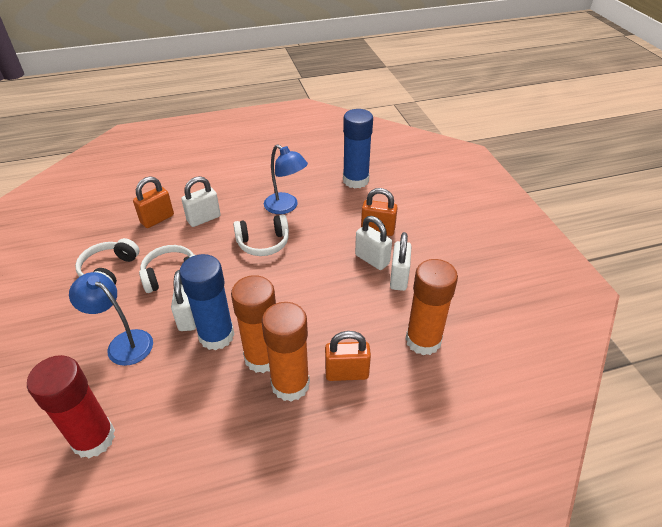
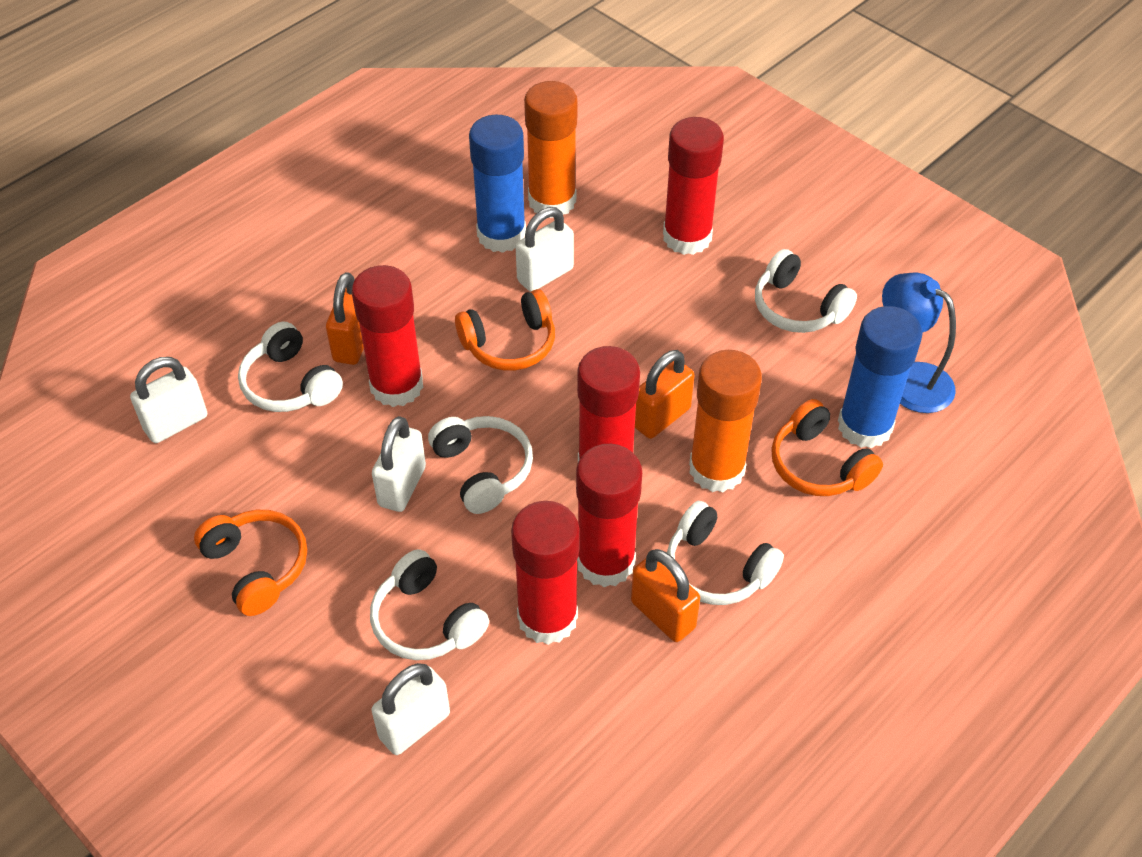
blue lamp: [69,272,153,366] [264,144,308,214] = 2 -> [882,272,956,413] = 1
orange glue stick: [231,275,276,373] [262,302,310,402] [406,259,458,355] = 3 -> [524,81,577,218] [689,350,762,492] = 2
orange headphones: none = 0 -> [194,510,307,616] [455,289,555,371] [771,399,883,496] = 3
red glue stick: [27,355,115,458] = 1 -> [352,265,424,407] [511,501,580,645] [576,444,642,587] [577,346,640,462] [663,117,724,255] = 5
white headphones: [75,238,140,284] [139,245,195,293] [233,214,289,256] = 3 -> [238,322,343,412] [370,549,489,660] [428,416,533,514] [667,501,784,605] [755,249,857,333] = 5

